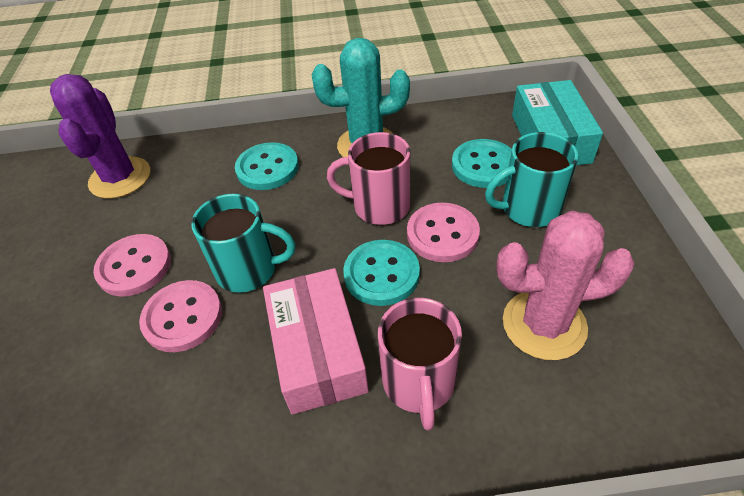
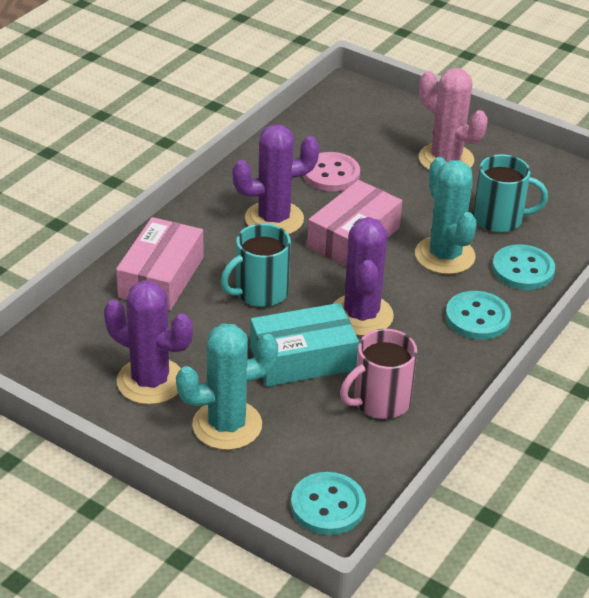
pink box: [263,268,369,415] = 1 -> [116,217,204,311] [307,180,402,266] = 2
pink button: [93,234,171,297] [139,280,222,352] [407,203,480,262] = 3 -> [303,152,360,191] = 1
pink mug: [327,132,411,225] [378,298,462,431] = 2 -> [340,329,417,419] = 1
purple cactus: [50,74,150,199] = 1 -> [104,280,193,405] [232,124,319,234] [333,217,394,336] = 3
turquoise cactus: [312,38,410,157] = 1 -> [176,323,278,450] [415,157,477,274] = 2

